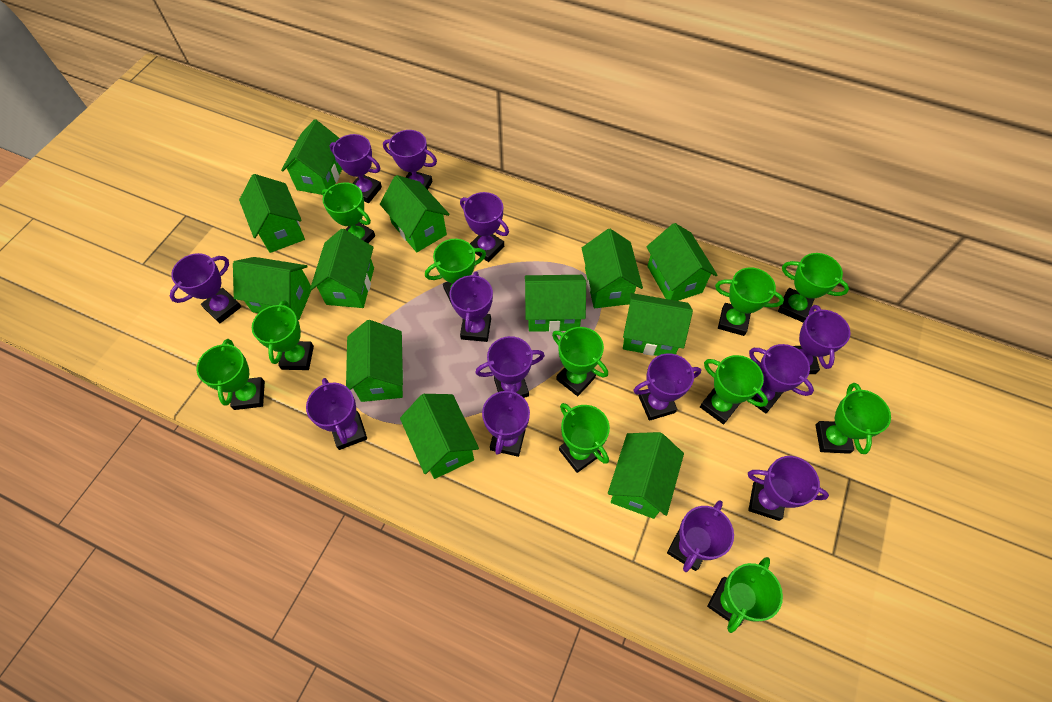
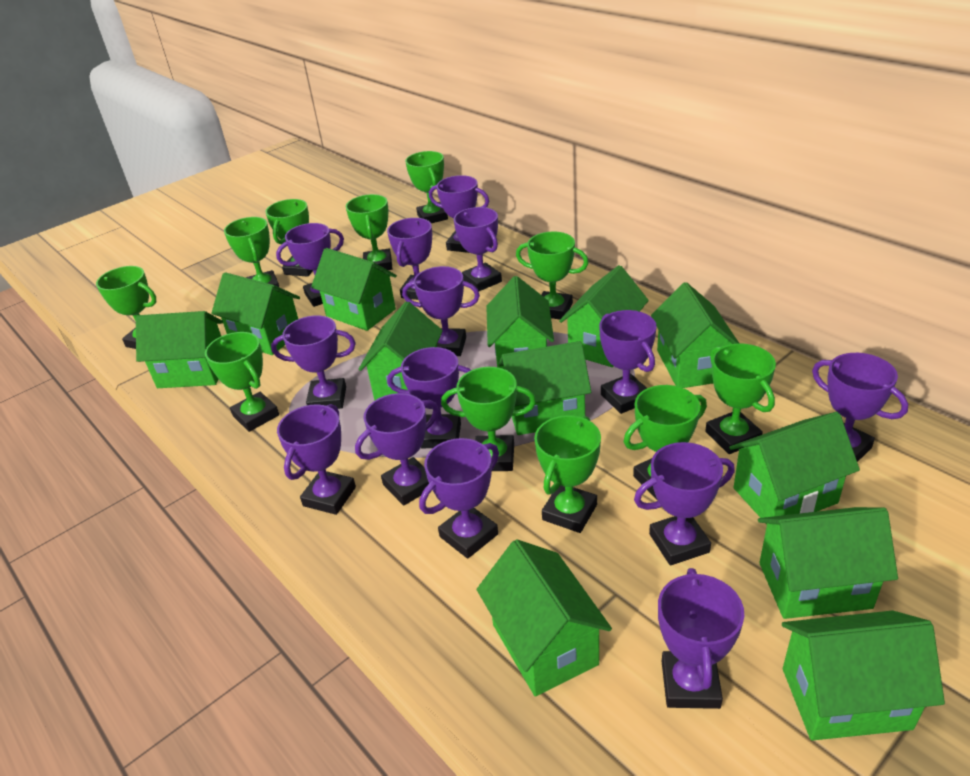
purple trophy: [169,253,242,323] [306,378,367,450] [329,134,382,203] [383,130,437,190] [449,272,493,342] [460,192,509,262] [475,336,545,398] [482,384,530,457] [633,353,701,421] [667,500,734,572] [748,456,829,521] [749,344,814,413] [794,305,851,374] = 13 -> [271,315,356,409] [276,223,344,307] [277,404,356,515] [355,393,439,506] [387,218,432,300] [387,347,471,448] [402,266,480,356] [419,438,499,559] [429,175,489,253] [454,207,502,291] [599,310,656,414] [634,442,735,565] [658,568,744,709] [812,353,908,462] = 14

